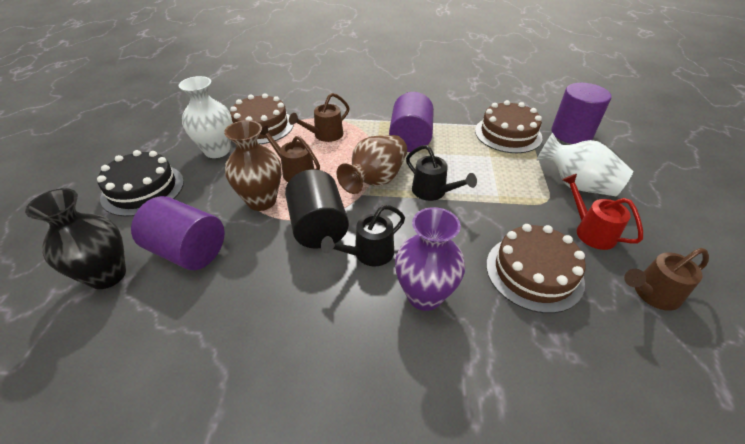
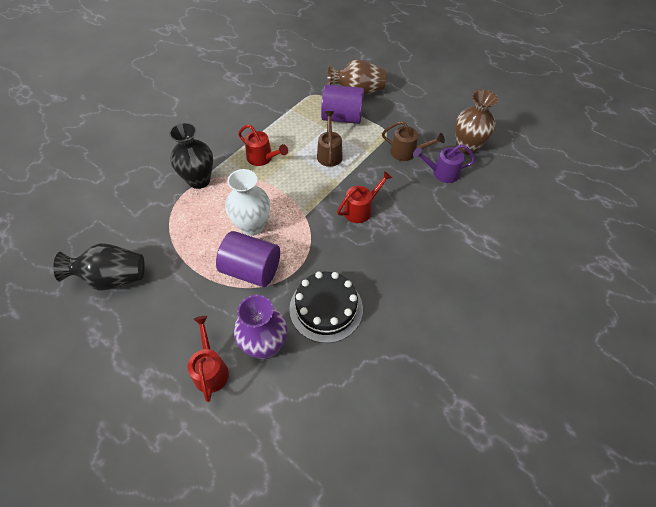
black cylinder: [285,169,349,249] = 1 -> none = 0
black vase: [25,188,126,289] = 1 -> [53,243,145,291] [169,123,213,189] = 2
black watering can: [321,205,405,266] [406,145,477,201] = 2 -> none = 0
brown cake: [230,93,294,144] [475,100,542,153] [486,224,586,313] = 3 -> none = 0
brown watering can: [260,125,320,182] [289,93,350,142] [624,248,709,311] = 3 -> [317,111,343,167] [382,121,445,161] = 2
purple cylinder: [131,196,225,270] [389,92,434,152] [551,83,612,144] = 3 -> [216,231,280,287] [321,84,364,124] = 2
purple watering can: none = 0 -> [413,144,476,183] = 1
red watering can: [562,174,643,250] = 1 -> [188,316,229,402] [238,125,288,166] [337,171,393,223] = 3
white vase: [179,76,232,158] [536,133,633,196] = 2 -> [225,169,270,236] = 1

